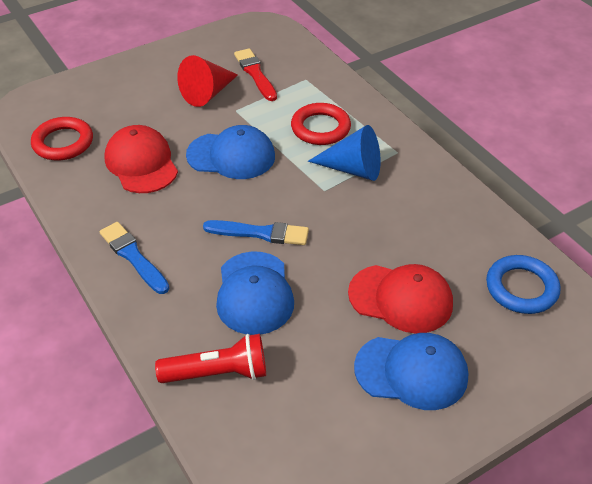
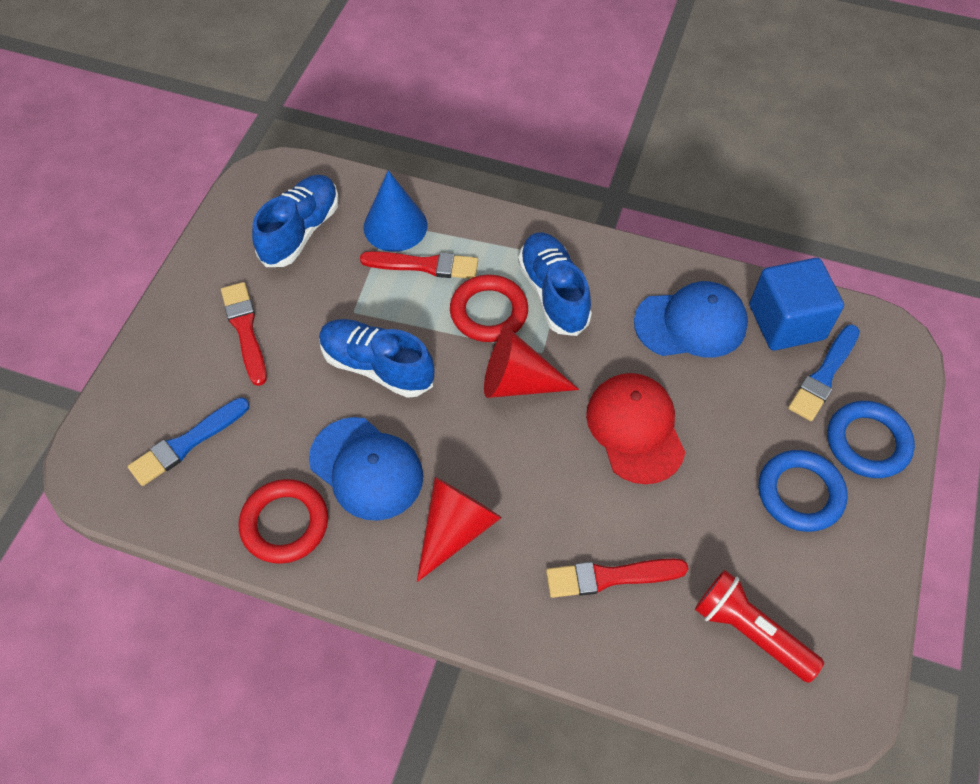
blue cap: [186,125,275,179] [216,251,294,335] [354,333,468,410] = 3 -> [309,417,423,521] [634,281,748,358] = 2
blue cube: none = 0 -> [749,258,844,351] = 1
blue ring: [486,255,560,314] = 1 -> [759,450,848,532] [827,401,915,478] = 2
blue shoe: none = 0 -> [252,175,339,267] [319,319,434,398] [518,232,592,336] = 3
red brush: [234,48,277,101] = 1 -> [221,282,267,386] [360,251,478,279] [546,559,688,598] = 3
red cap: [104,125,178,193] [348,264,453,333] = 2 -> [586,373,686,484] = 1
red cone: [177,55,238,107] = 1 -> [417,477,502,582] [484,329,579,398] = 2

